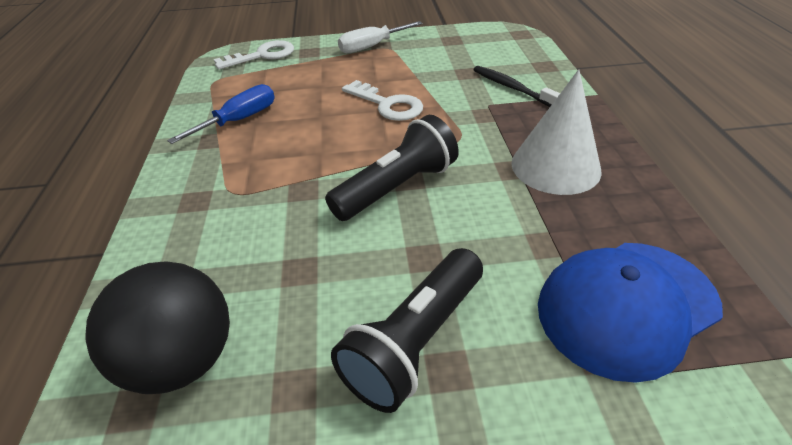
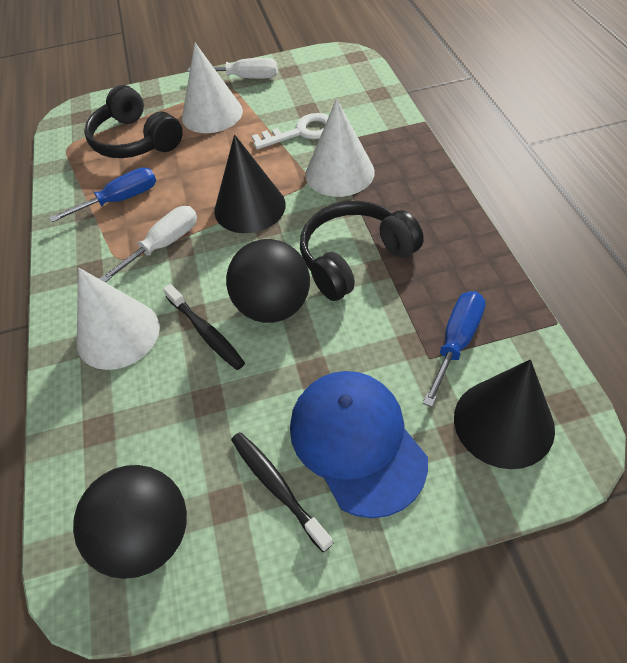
black ball: [86,262,230,394] = 1 -> [73,465,187,579] [226,239,310,323] = 2
black cone: none = 0 -> [214,135,286,233] [454,359,555,469] = 2
black flashlight: [325,115,459,221] [331,248,483,413] = 2 -> none = 0
black headphones: none = 0 -> [84,85,183,158] [300,201,424,301] = 2
black toothbrush: [473,66,560,107] = 1 -> [163,284,245,370] [231,432,333,552] = 2
blue screwdriver: [167,84,275,144] = 1 -> [49,167,156,222] [423,291,486,407] = 2
white cone: [511,69,602,195] = 1 -> [77,268,160,370] [182,43,243,133] [305,99,375,197] = 3
white key: [214,40,294,69] [342,80,423,121] = 2 -> [252,113,329,149] = 1
white screwdriver: [338,21,423,53] = 1 -> [99,206,197,283] [188,58,278,79] = 2

